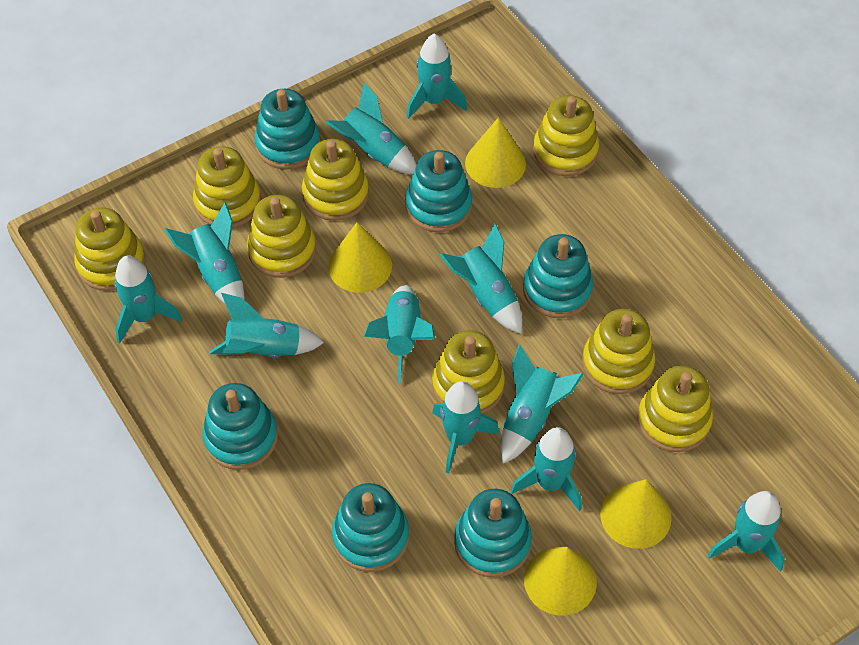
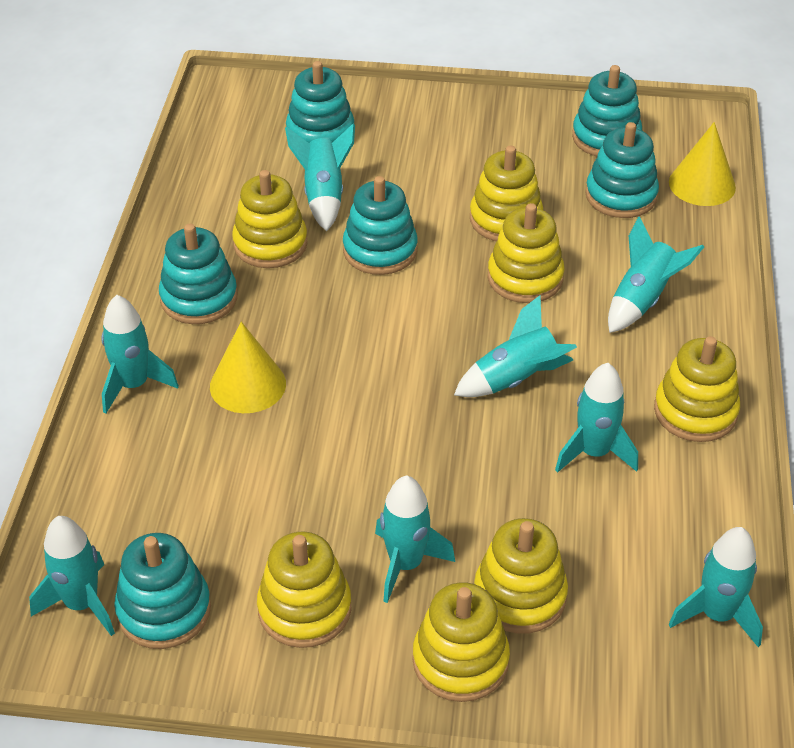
turquoise rocket: [114,255,182,344] [164,203,245,305] [209,293,324,358] [325,83,416,174] [364,285,435,383] [407,33,467,119] [432,381,499,473] [440,223,522,334] [500,344,584,464] [511,427,582,511] [707,491,785,572] = 11 -> [29,516,115,636] [101,295,179,414] [285,123,355,231] [375,475,455,603] [454,295,577,397] [555,363,638,473] [608,216,704,333] [669,527,763,647] = 8
yellow cone: [328,222,392,293] [465,117,526,188] [524,547,597,616] [600,479,672,549] = 4 -> [210,322,286,413] [669,122,736,206] = 2
yellow stacking toy: [74,208,145,291] [193,146,261,228] [247,195,316,278] [302,139,369,221] [432,330,505,414] [533,95,599,176] [582,309,655,394] [638,366,713,452] = 8 -> [232,170,308,268] [257,532,352,648] [412,582,510,702] [470,146,543,241] [474,518,568,634] [488,203,565,303] [654,336,740,442] = 7

